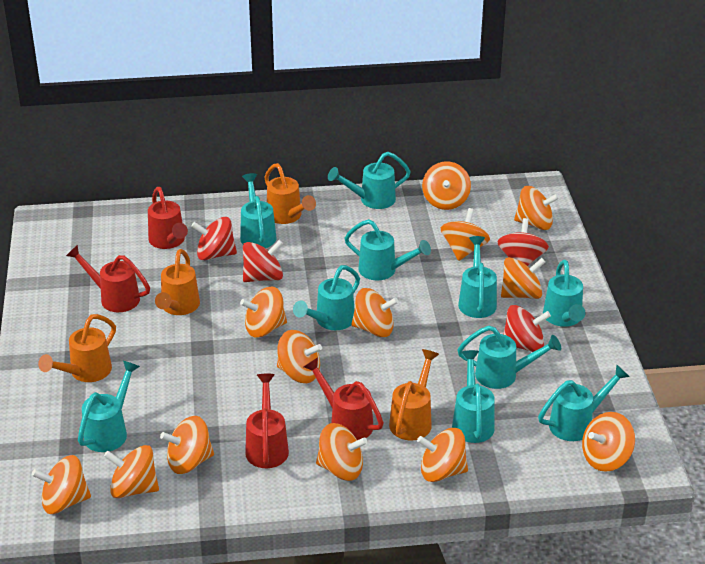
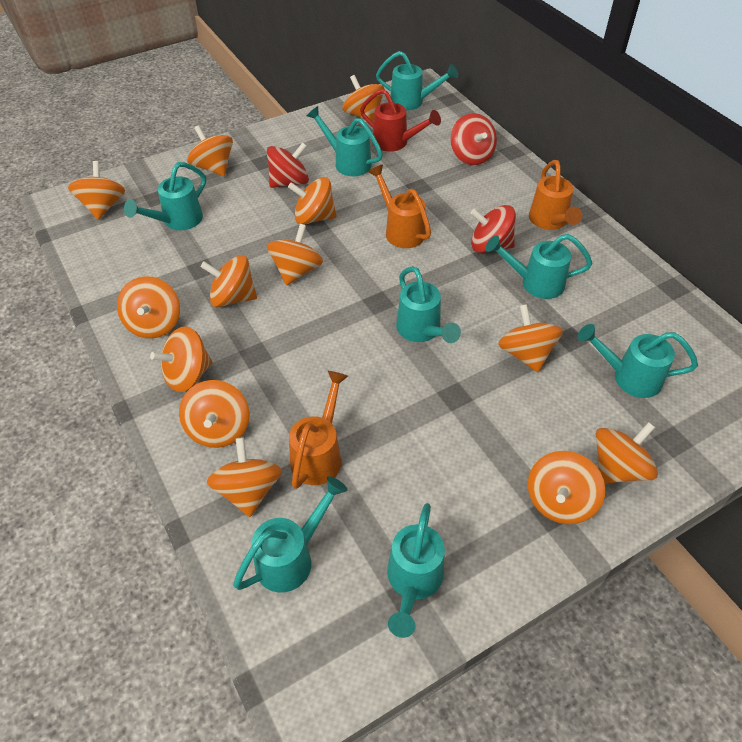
orange watering can: [38,314,116,382] [155,249,200,315] [264,163,316,224] [389,349,439,440] = 4 -> [289,371,348,489] [368,164,431,248] [529,160,582,230] = 3
red spinning top: [191,217,237,260] [243,240,283,282] [497,218,549,266] [503,305,551,352] = 4 -> [267,142,309,188] [451,113,497,165] [470,205,516,253] = 3
red watering can: [66,245,150,312] [148,187,188,249] [245,374,289,468] [304,357,384,440] = 4 -> [360,89,441,152] = 1
turquoise watering can: [78,361,140,452] [240,173,276,248] [293,265,360,330] [328,152,411,209] [344,219,431,280] [452,350,495,443] [457,326,561,389] [458,236,497,318] [538,365,630,441] [543,260,586,327] = 10 -> [124,162,206,230] [233,476,347,592] [306,106,383,176] [376,51,458,110] [387,503,445,638] [396,266,461,343] [485,234,592,299] [578,324,698,398] = 8

